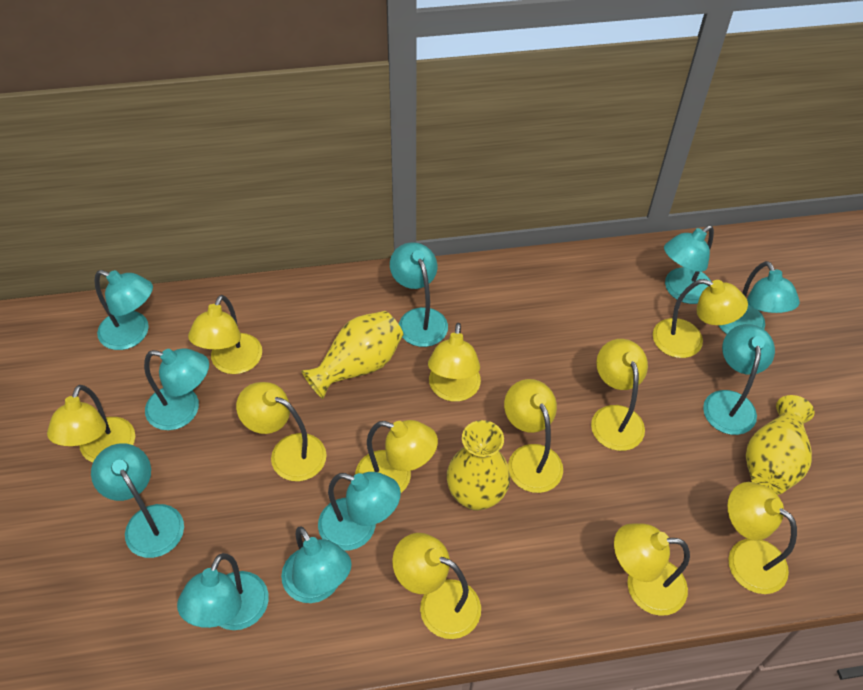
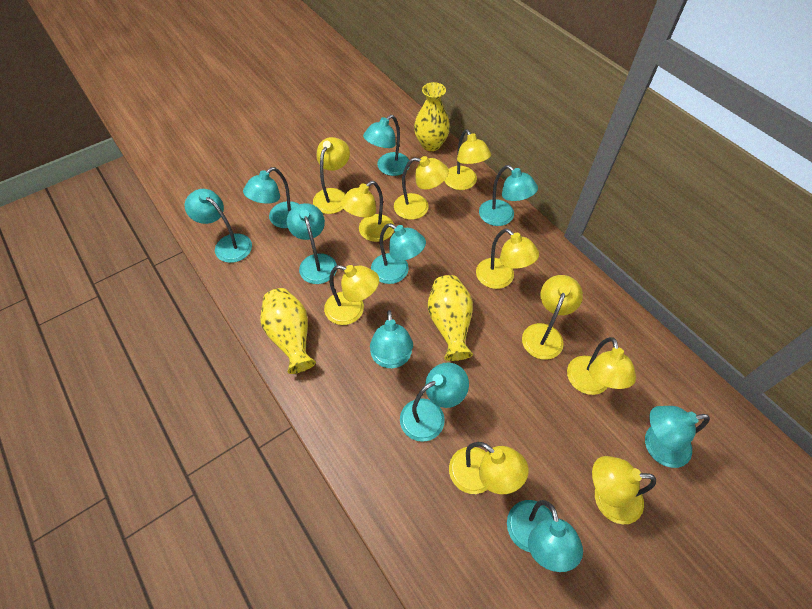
yellow lamp: [47,385,135,462] [188,295,262,374] [236,382,326,481] [355,420,438,493] [392,533,481,639] [428,323,481,402] [504,379,563,493] [591,339,648,451] [614,523,690,616] [653,279,748,358] [728,482,797,594] = 11 -> [313,137,350,214] [324,265,379,325] [340,181,394,242] [394,156,449,220] [444,129,491,190] [449,442,529,494] [476,228,539,289] [522,275,583,360] [567,337,636,395] [592,456,656,524] = 10

